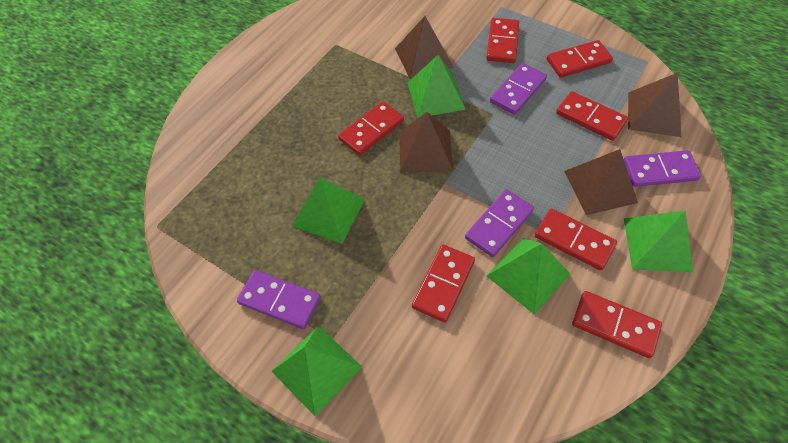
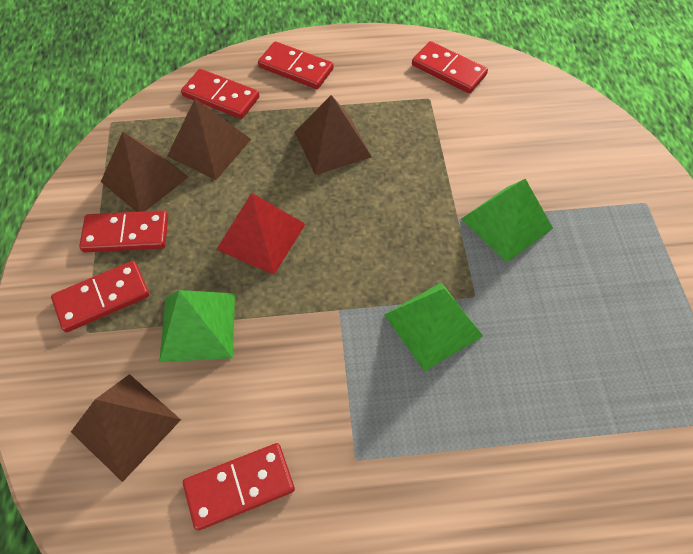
green pyramid: [271,326,362,417] [292,177,365,244] [407,55,466,118] [486,238,570,315] [624,211,693,272] = 5 -> [159,290,235,362] [384,283,483,371] [461,179,553,262] = 3
purple domino: [237,270,321,329] [465,190,534,257] [490,63,547,115] [624,150,701,187] = 4 -> none = 0
red domino: [338,101,404,156] [412,245,475,323] [486,18,519,63] [535,209,617,271] [547,40,613,78] [556,91,628,141] [572,291,662,358] = 7 -> [51,261,149,332] [79,210,168,252] [181,69,260,119] [183,443,295,531] [258,41,334,89] [412,41,488,93] = 6
red pyramid: none = 0 -> [216,193,305,275] = 1

